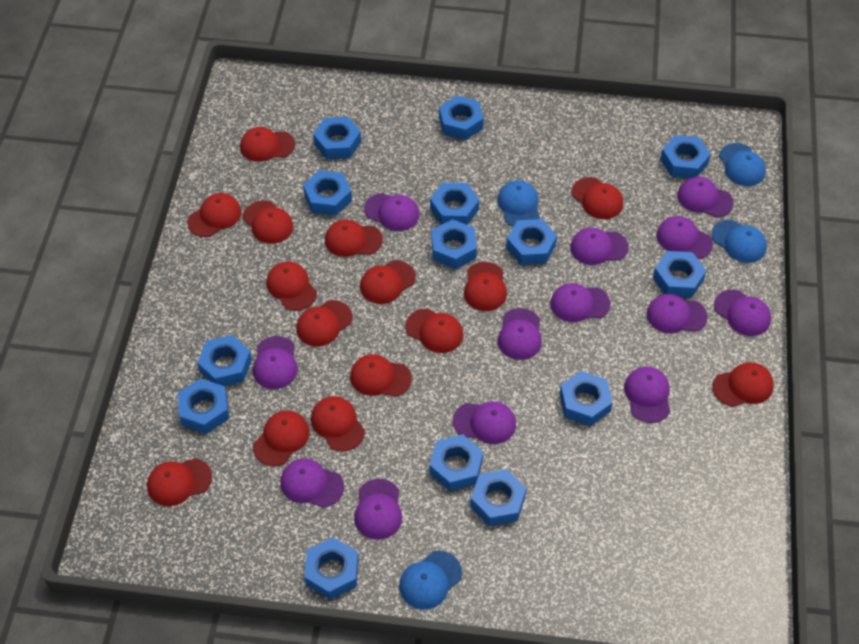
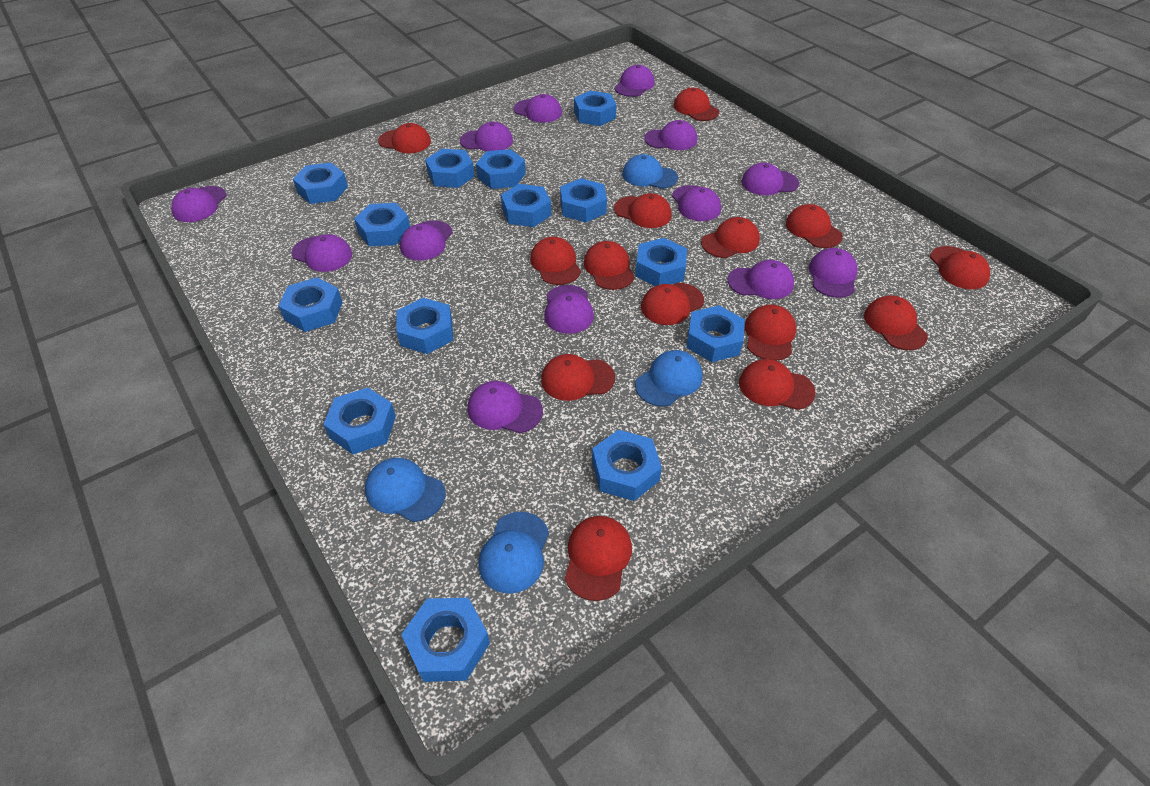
red cap: [147,458,212,506] [187,193,241,237] [240,127,295,162] [243,200,293,244] [253,410,310,466] [266,262,317,311] [296,300,353,347] [311,396,365,452] [325,220,383,257] [350,354,412,397] [360,260,416,304] [405,308,463,353] [464,262,507,311] [571,177,623,219] [712,362,774,407] = 15 -> [378,123,431,153] [530,237,581,285] [541,354,615,401] [565,516,632,601] [584,241,635,290] [614,193,672,228] [641,283,704,325] [674,88,719,121] [701,217,760,258] [739,359,815,410] [745,304,796,361] [786,204,843,248] [864,295,928,350] [930,246,990,289] = 14

